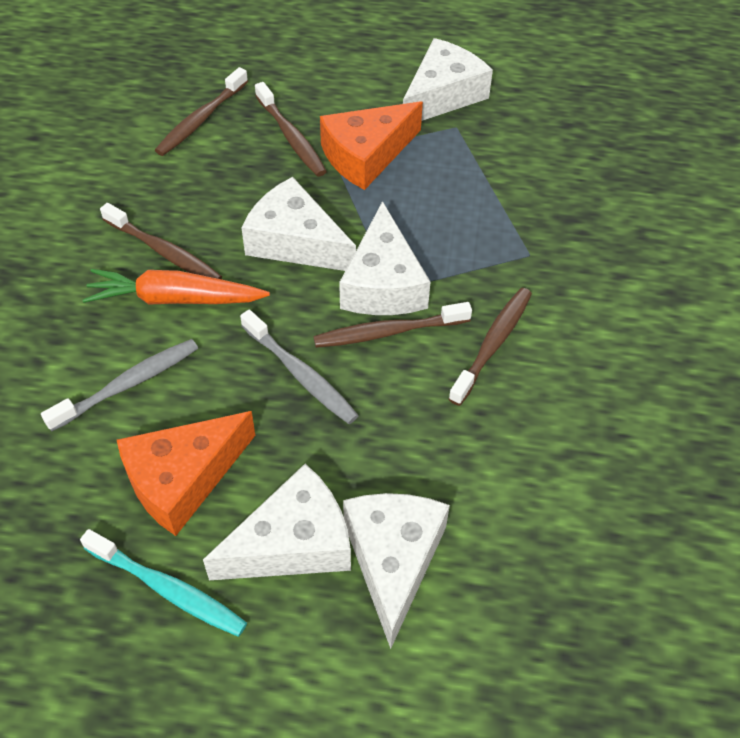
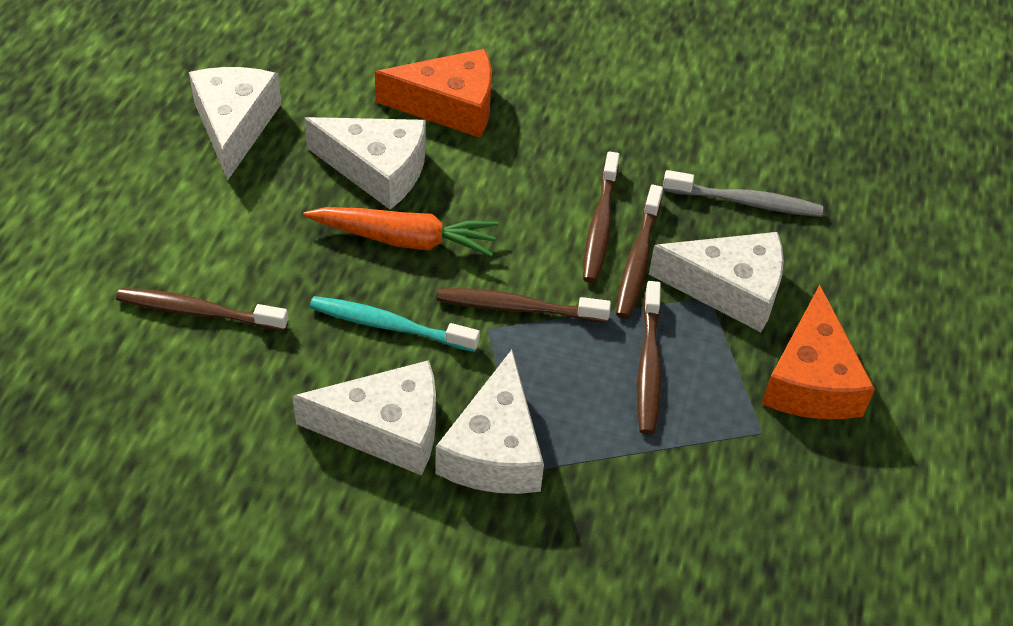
grey toothbrush: [41,339,198,432] [240,310,359,424] = 2 -> [663,170,823,217] = 1

